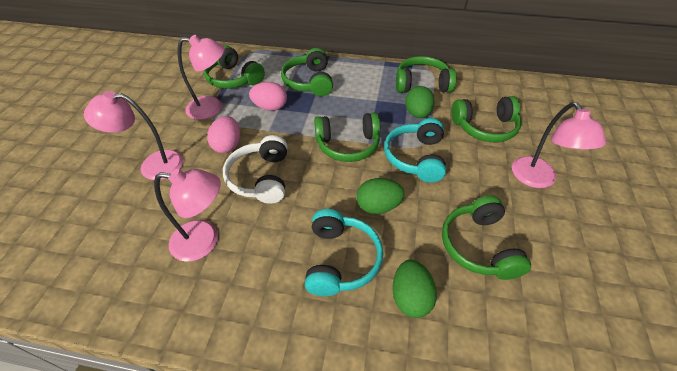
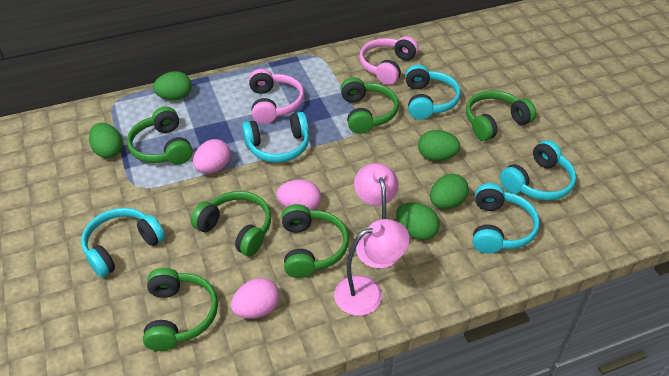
green egg: [357,178,405,214] [392,260,437,318] [405,86,435,118] = 3 -> [89,123,123,158] [153,71,192,100] [396,202,440,240] [418,130,460,161] [430,174,469,209] = 5
pink egg: [207,116,240,153] [249,82,287,111] = 2 -> [193,139,231,173] [231,278,279,319] [276,179,321,210] = 3
pink headphones: none = 0 -> [249,69,304,124] [359,36,418,85] = 2
pink lamp: [84,91,183,180] [154,169,221,262] [178,35,225,120] [512,102,606,188] = 4 -> [334,219,410,316] [354,163,399,268] = 2
turquoise headphones: [305,209,383,296] [384,118,446,183] = 2 -> [81,208,165,278] [242,112,309,163] [405,65,461,120] [473,183,540,254] [500,140,576,200] = 5
white headphones: [223,135,287,204] = 1 -> none = 0

